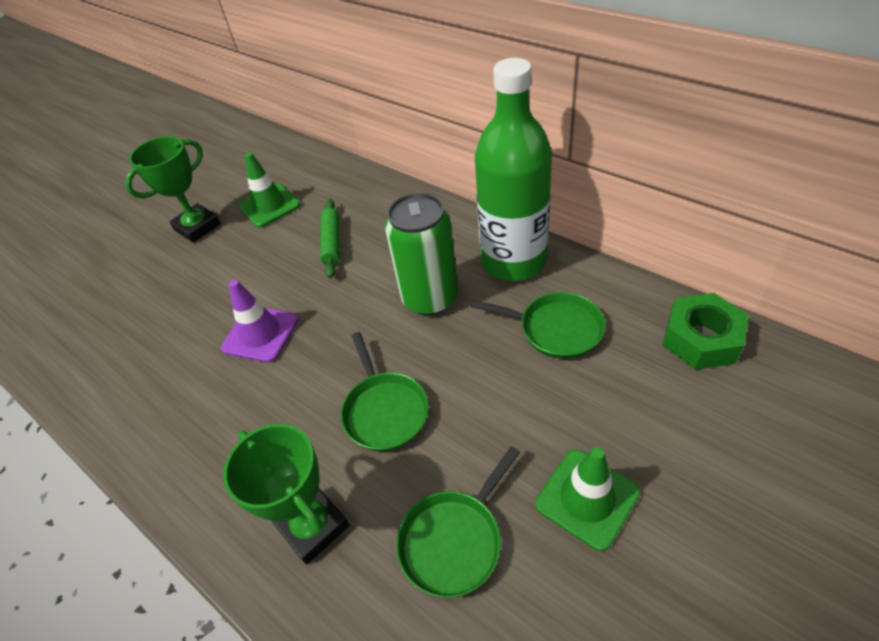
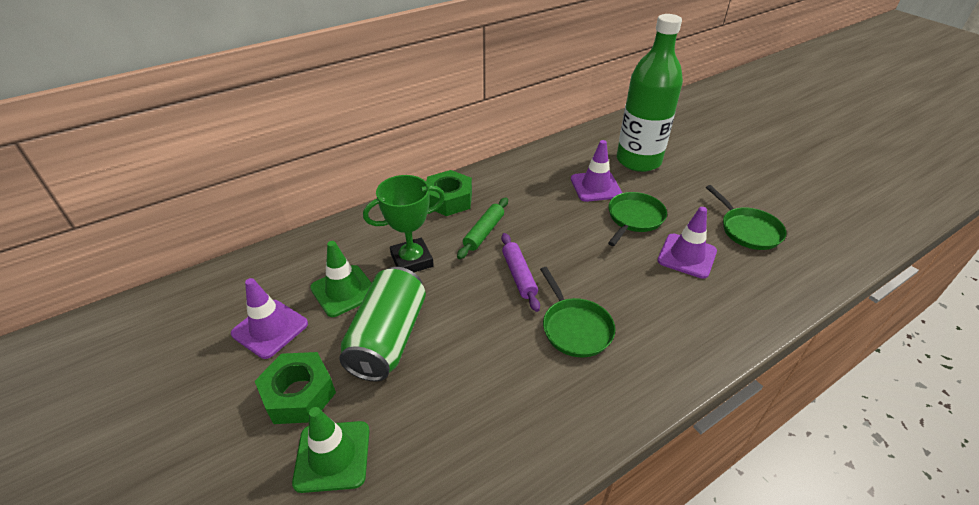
green nut: [662,293,749,370] = 1 -> [255,352,336,424] [426,170,472,216] = 2
green trophy: [125,136,221,243] [223,424,349,565] = 2 -> [363,175,445,272] = 1
purple rolling pin: none = 0 -> [501,233,540,312] = 1
purple traffic cone: [221,280,298,363] = 1 -> [231,278,308,359] [571,140,622,202] [657,207,717,279] = 3

